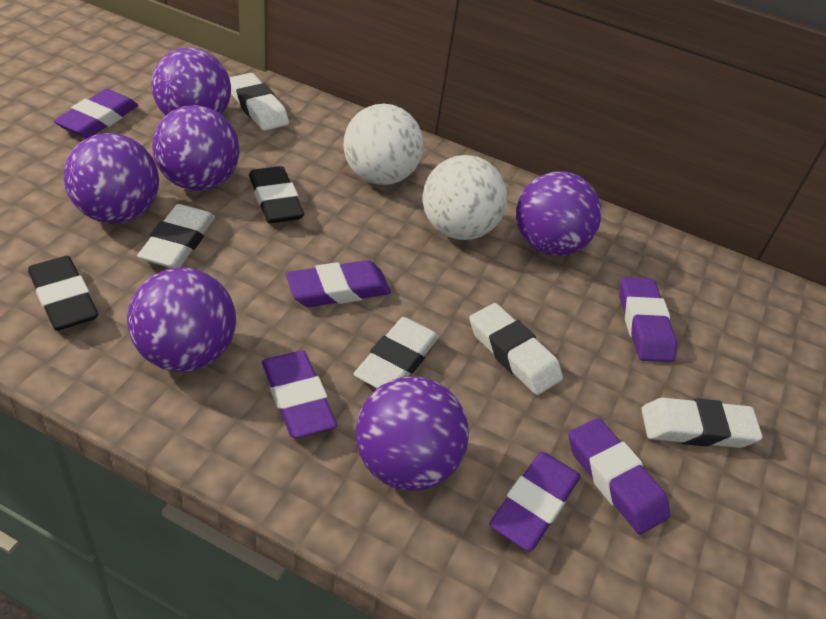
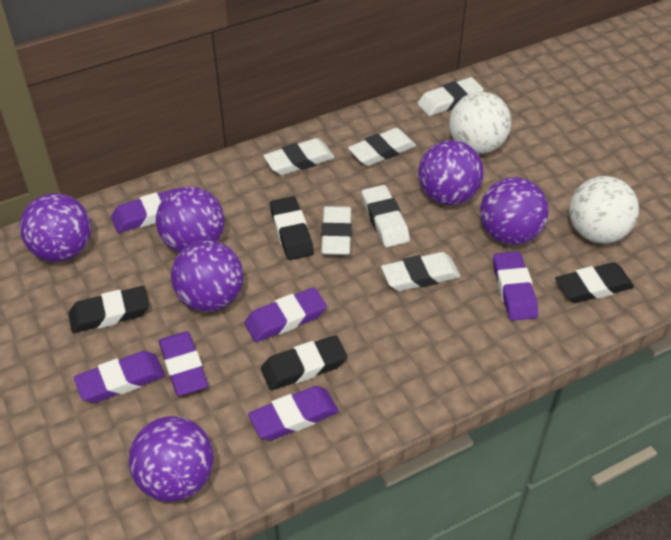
black eraser: [28,256,98,331] [249,166,304,223] = 2 -> [68,286,149,333] [261,335,347,390] [270,196,314,260] [555,262,634,303] = 4
white eraser: [137,204,215,268] [229,73,289,131] [354,317,439,388] [469,303,563,395] [641,398,763,448] = 5 -> [263,138,335,175] [321,206,352,255] [348,128,416,166] [362,185,410,247] [381,252,460,291] [417,77,484,116] = 6

